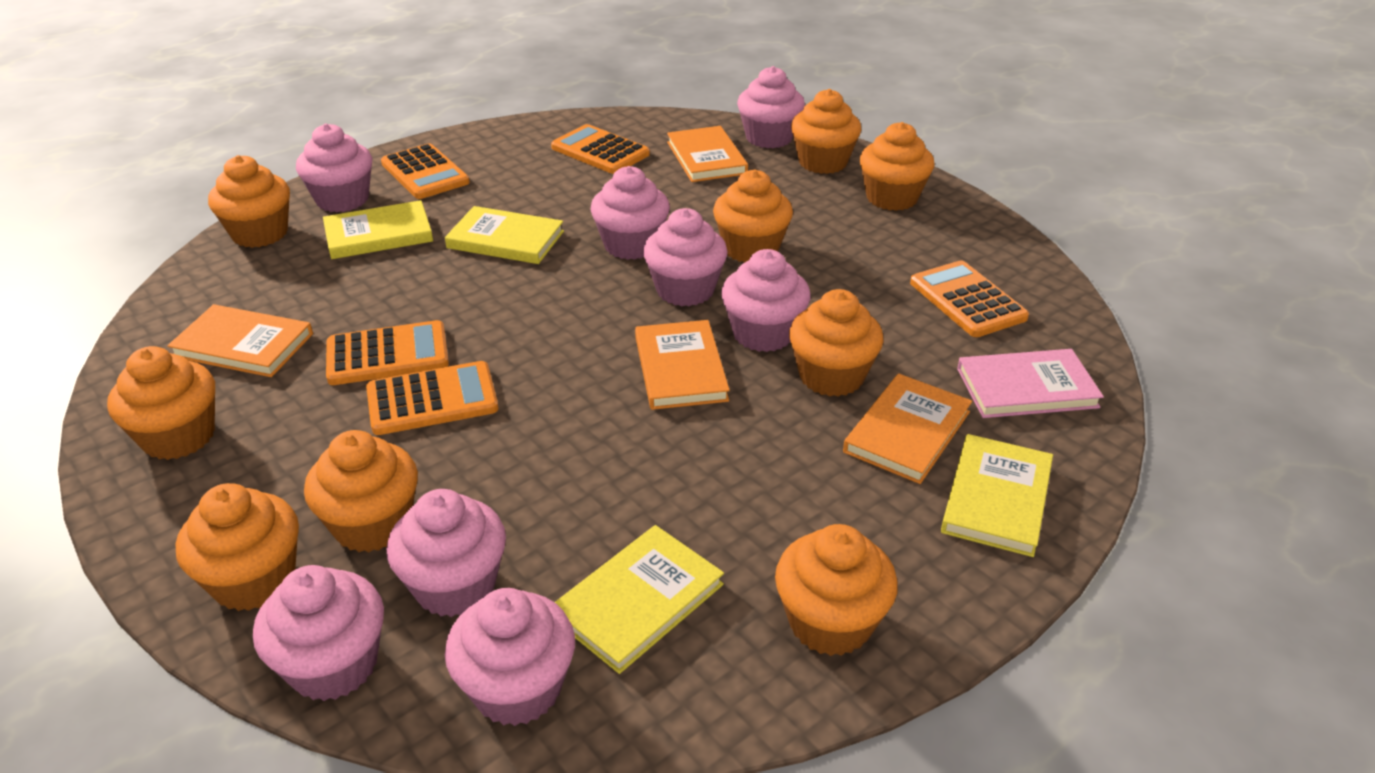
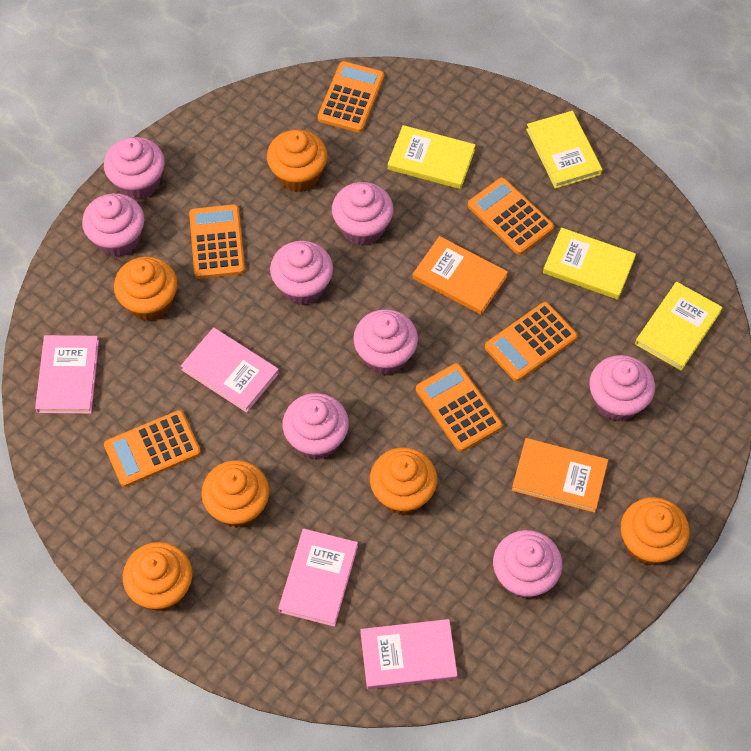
orange book: [167,304,313,377] [635,320,730,410] [667,126,748,182] [843,374,972,484] = 4 -> [413,236,508,315] [512,438,608,513] = 2
orange calculator: [326,320,449,385] [366,361,499,435] [381,143,470,199] [551,124,650,174] [910,261,1029,337] = 5 -> [104,410,201,487] [189,204,245,279] [318,61,384,132] [416,363,502,452] [468,178,554,255] [485,302,578,381] = 6
orange cupcake: [107,346,215,460] [176,483,299,611] [208,155,290,248] [304,430,418,552] [713,170,793,263] [775,524,898,656] [789,289,884,397] [791,89,861,174] [860,122,934,211] = 9 -> [114,257,177,321] [123,542,192,611] [201,460,269,528] [267,130,327,192] [370,447,437,515] [621,497,690,565] = 6
pink book: [957,349,1104,418] = 1 -> [35,335,99,414] [181,327,279,413] [278,529,358,627] [360,619,457,689] = 4

